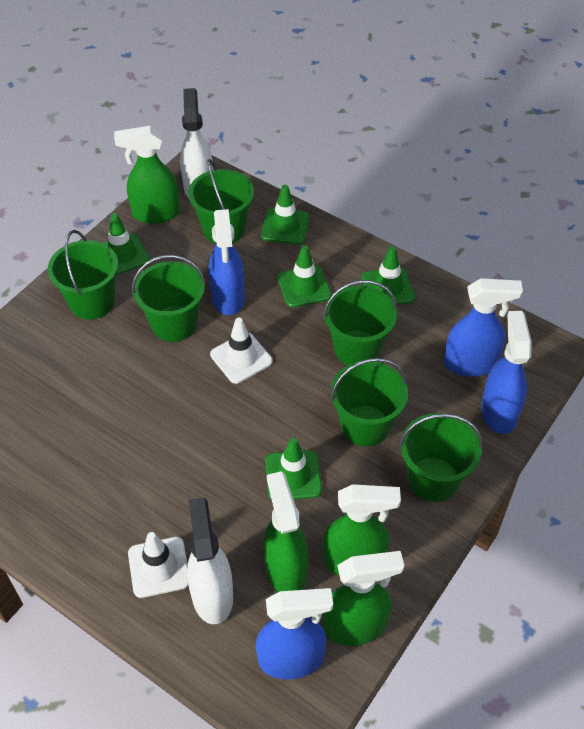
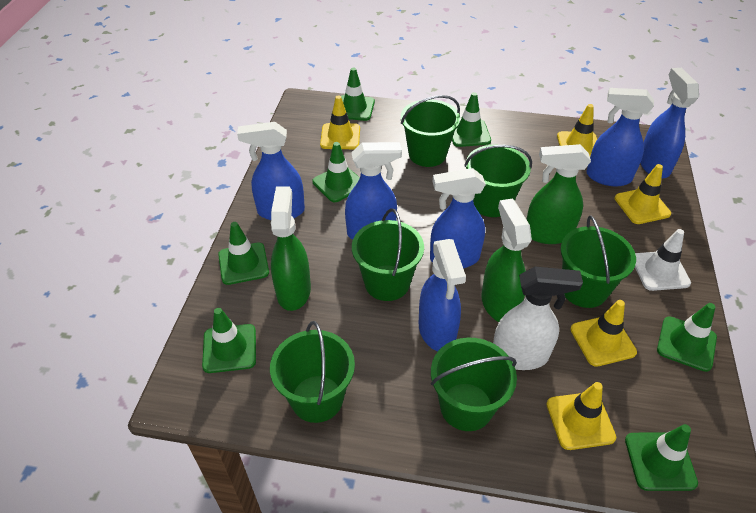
blue spray bottle: [209,209,245,315] [256,588,333,680] [444,278,523,377] [481,311,532,434] = 4 -> [237,122,305,220] [345,142,402,240] [419,239,466,351] [430,168,486,268] [586,88,654,186] [641,68,699,179] = 6
green spray bottle: [114,126,180,224] [263,471,309,592] [323,484,401,575] [323,551,405,646] = 4 -> [271,186,311,311] [481,199,532,322] [526,144,591,244] = 3
green traffic cone: [103,213,150,276] [261,185,309,244] [265,438,322,500] [277,245,331,308] [362,246,415,305] = 5 -> [202,308,256,373] [218,222,269,285] [312,142,360,202] [341,68,375,121] [452,92,491,147] [625,424,698,491] [657,303,717,372] = 7
white spray bottle: [180,88,213,198] [187,497,233,624] = 2 -> [493,266,583,370] = 1
white traffic cone: [128,532,189,598] [210,318,273,384] = 2 -> [635,229,691,291] = 1
yellow traffic cone: none = 0 -> [320,95,360,149] [546,382,616,450] [557,104,597,156] [570,300,637,367] [615,164,671,224] = 5

